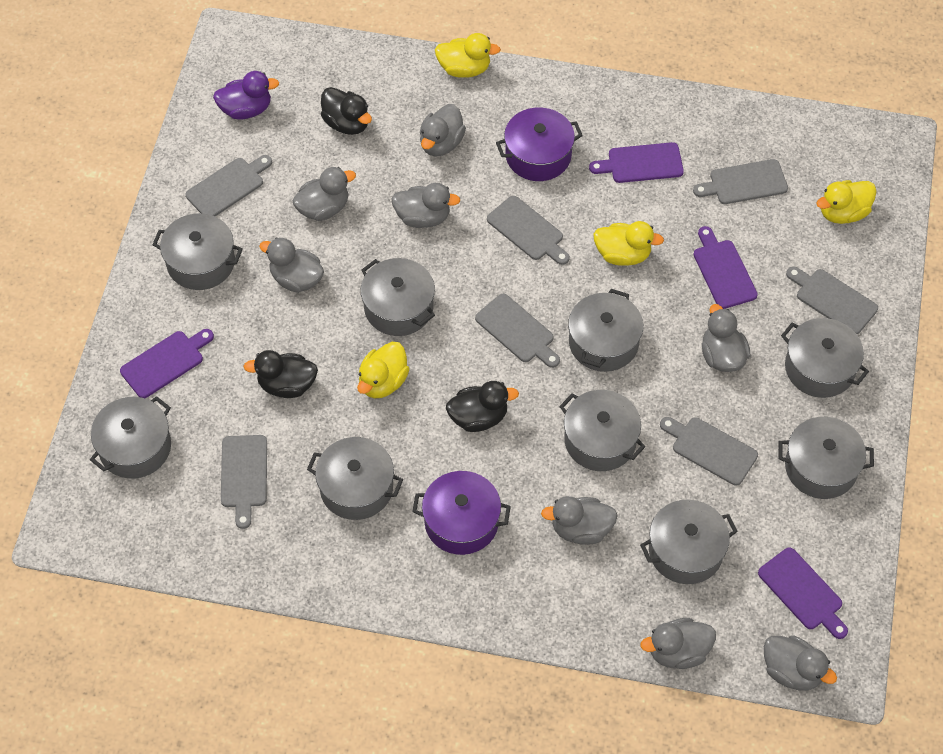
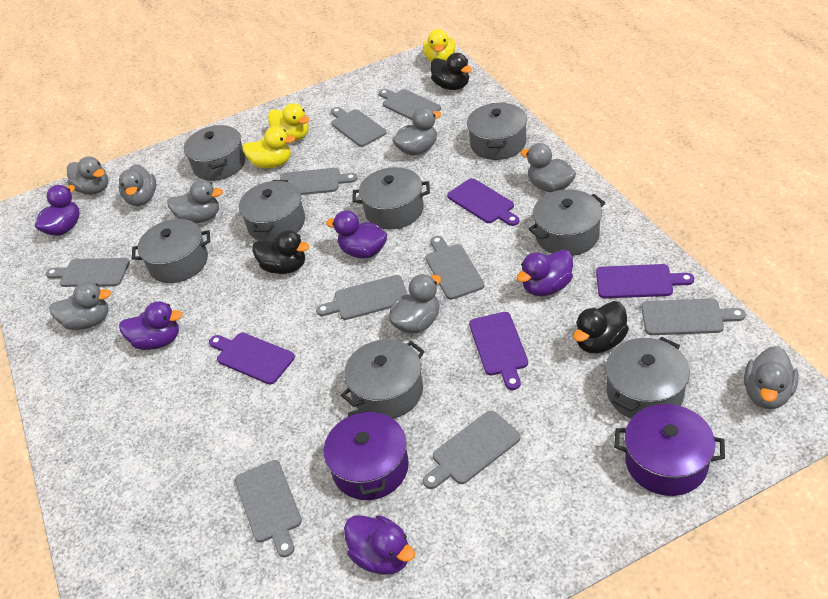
grey cutting board: [186,155,272,216] [221,435,267,529] [475,294,560,368] [487,196,570,265] [660,417,758,486] [693,159,788,204] [786,267,878,334] = 7 -> [46,258,130,287] [235,460,302,557] [280,168,357,195] [316,275,408,320] [331,107,386,147] [379,89,441,120] [423,411,521,489] [426,236,484,300] [641,298,746,335] = 9
grey pot: [90,396,171,479] [152,213,243,290] [307,437,403,520] [361,258,435,336] [559,390,646,471] [568,289,643,372] [640,500,738,584] [778,417,874,499] [781,318,869,398] = 9 -> [132,219,210,283] [184,125,246,181] [239,180,305,241] [341,339,425,419] [353,167,430,229] [467,102,527,160] [529,189,605,256] [605,337,690,419] = 8
purple duck: [213,71,279,120] = 1 -> [35,185,80,236] [119,301,182,350] [326,210,387,258] [344,515,415,575] [517,250,573,296] = 5
yellow duck: [357,342,409,398] [435,33,501,78] [593,221,664,266] [817,180,877,224] = 4 -> [242,127,295,168] [268,103,309,141] [423,29,455,62] = 3

